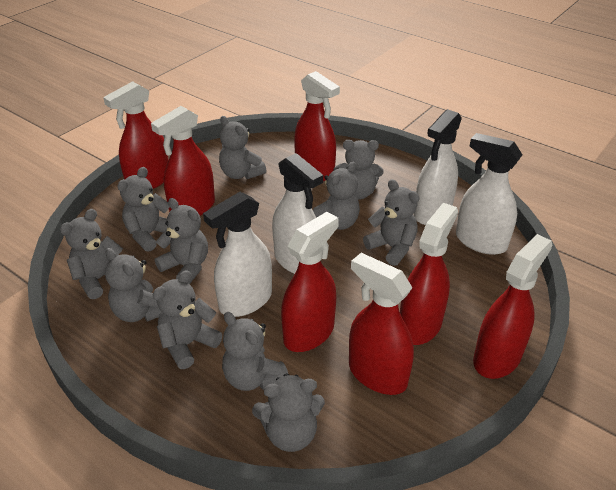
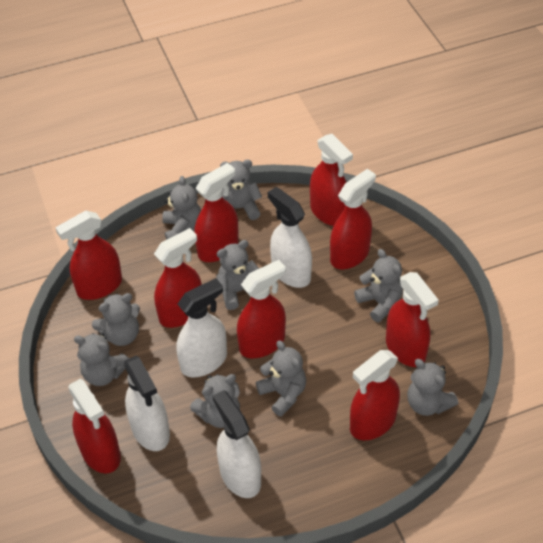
grey teddy bear: [60,209,123,299] [105,248,161,322] [117,167,169,252] [153,270,222,369] [155,198,208,284] [219,116,267,179] [222,312,288,391] [252,373,325,452] [313,162,360,230] [334,140,384,200] [363,179,419,266] = 11 -> [74,333,129,386] [92,293,140,346] [162,176,201,240] [190,374,240,428] [216,240,259,310] [220,160,262,220] [256,340,306,417] [354,249,403,322] [407,359,458,416] = 9
red spray bottle: [103,81,169,189] [151,106,215,216] [281,212,339,352] [294,71,340,181] [349,253,414,395] [400,203,458,345] [473,234,552,379] = 7 -> [55,211,122,300] [68,379,121,474] [154,228,202,328] [194,163,239,262] [237,260,286,358] [310,134,353,226] [330,169,376,269] [350,350,400,440] [386,272,439,367] = 9

